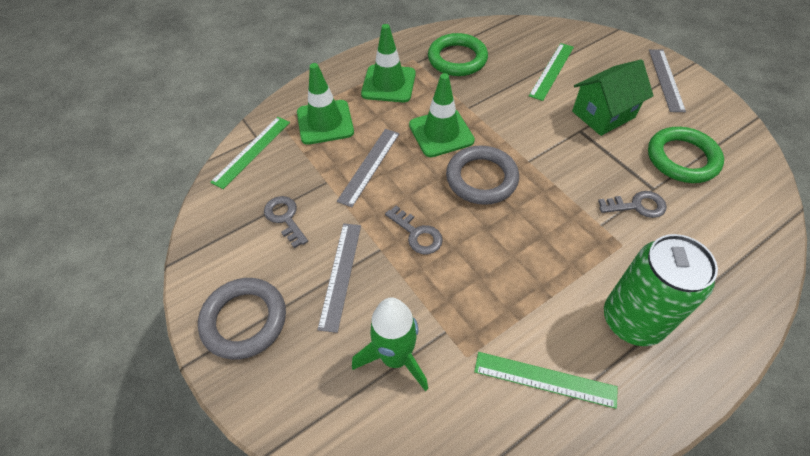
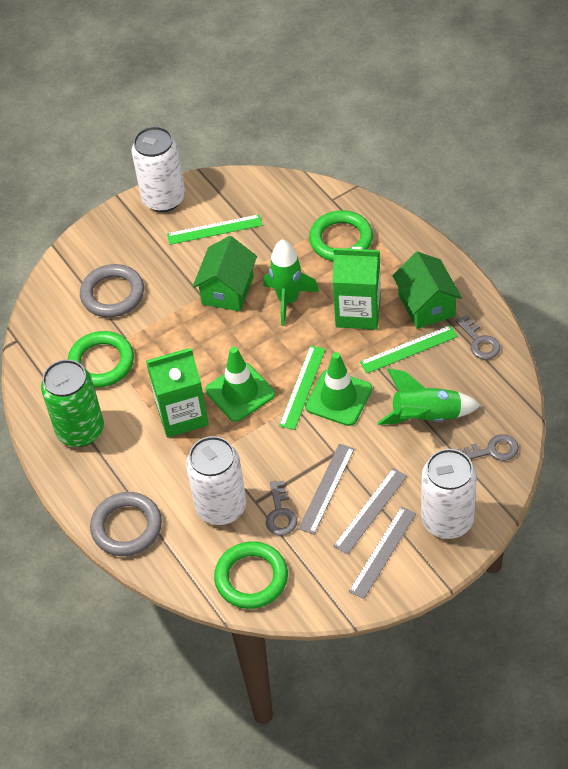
green carton: none = 0 -> [146,348,209,437] [333,247,381,330] = 2
green house: [572,59,654,136] = 1 -> [193,236,257,312] [392,251,462,329] = 2
green ring: [428,33,488,76] [648,127,724,183] = 2 -> [68,331,134,387] [214,541,288,609] [309,210,373,261] = 3
green rocket: [352,298,428,392] = 1 -> [263,239,319,326] [378,368,481,425] = 2
green traffic cone: [297,63,354,145] [361,24,416,102] [409,73,475,157] = 3 -> [205,347,275,422] [305,352,372,426] = 2
white can: none = 0 -> [131,126,185,212] [186,436,246,525] [421,449,477,539] = 3

